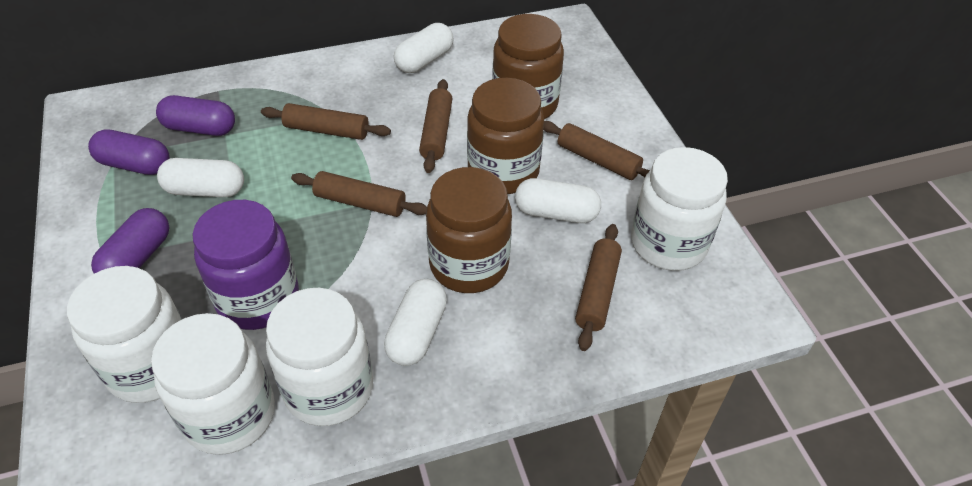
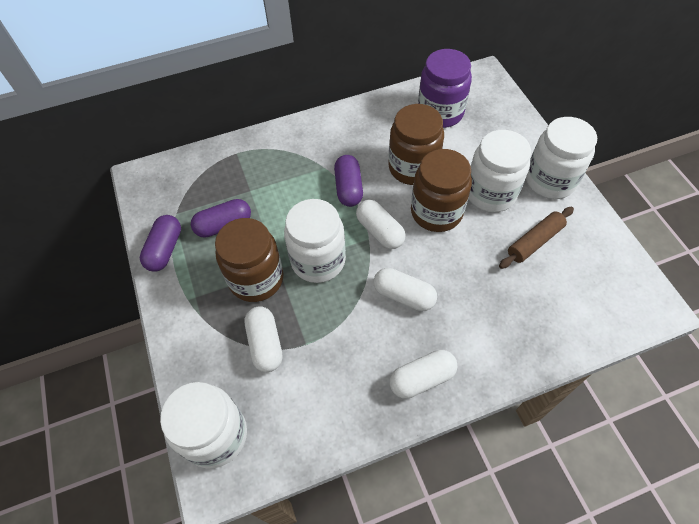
brown rolling pin: [261,103,391,140] [291,171,427,217] [419,79,452,173] [543,121,650,180] [575,224,622,351] = 5 -> [499,207,574,269] = 1

